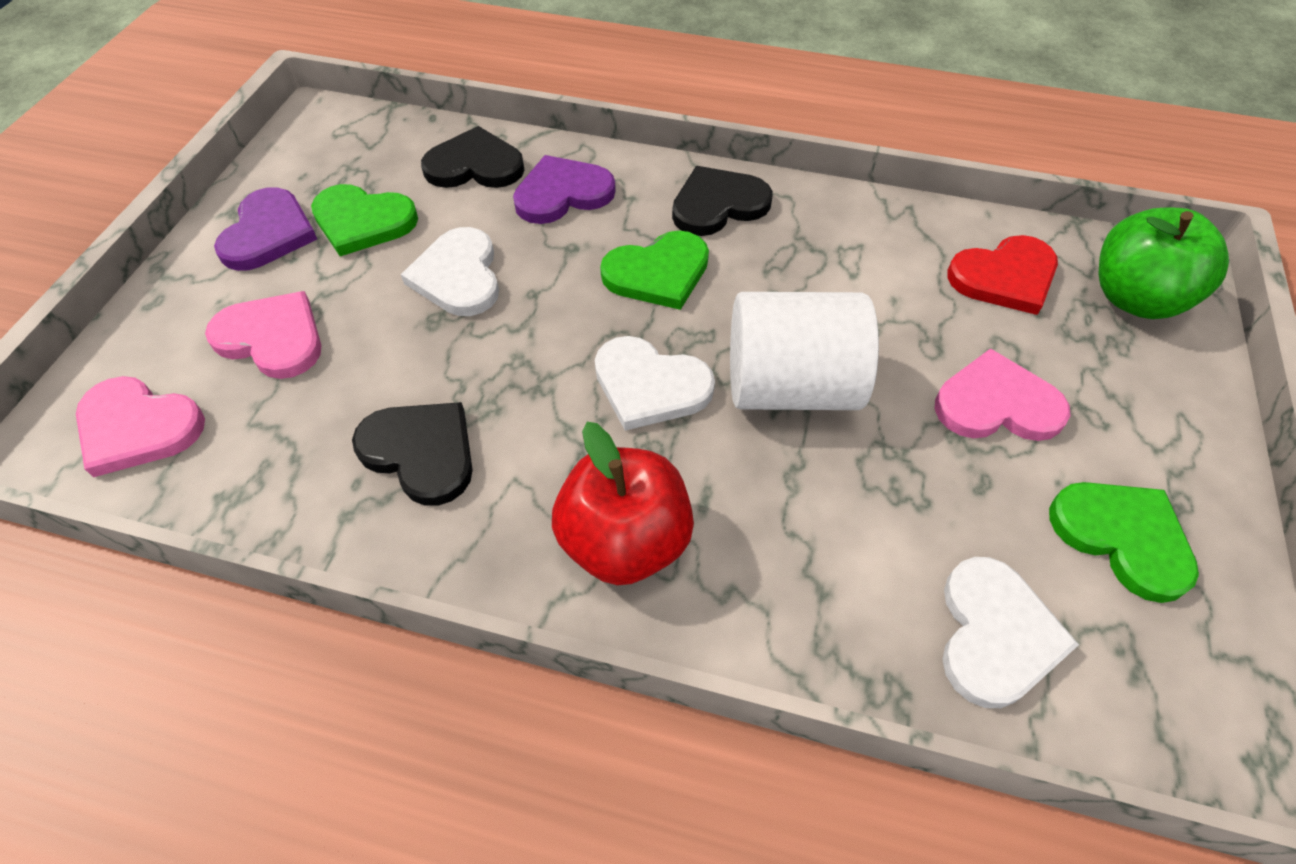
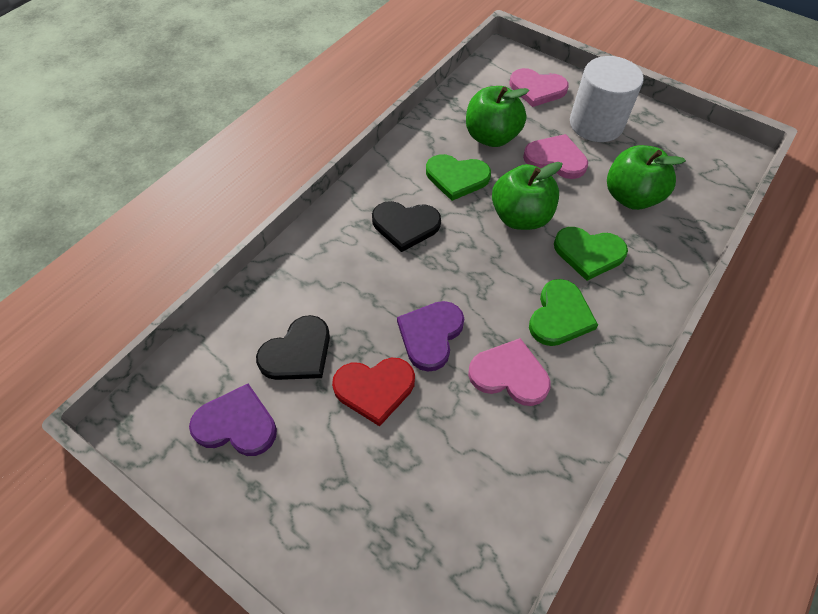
black heart: [352,402,473,506] [421,126,525,188] [672,166,773,236] = 3 -> [256,315,330,380] [372,201,441,252] = 2
green apple: [1099,207,1229,319] = 1 -> [466,86,529,147] [492,162,563,230] [607,145,686,210] = 3
red apple: [552,422,694,585] = 1 -> none = 0
white heart: [401,227,499,316] [595,336,715,431] [942,557,1079,708] = 3 -> none = 0

